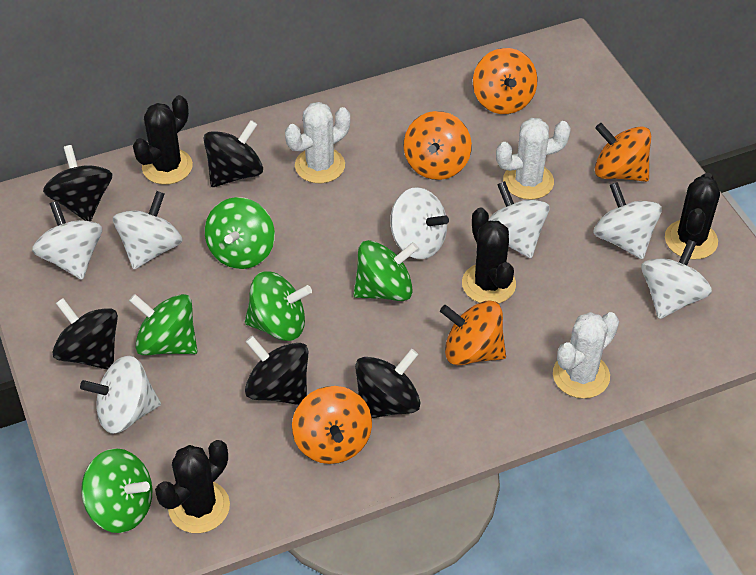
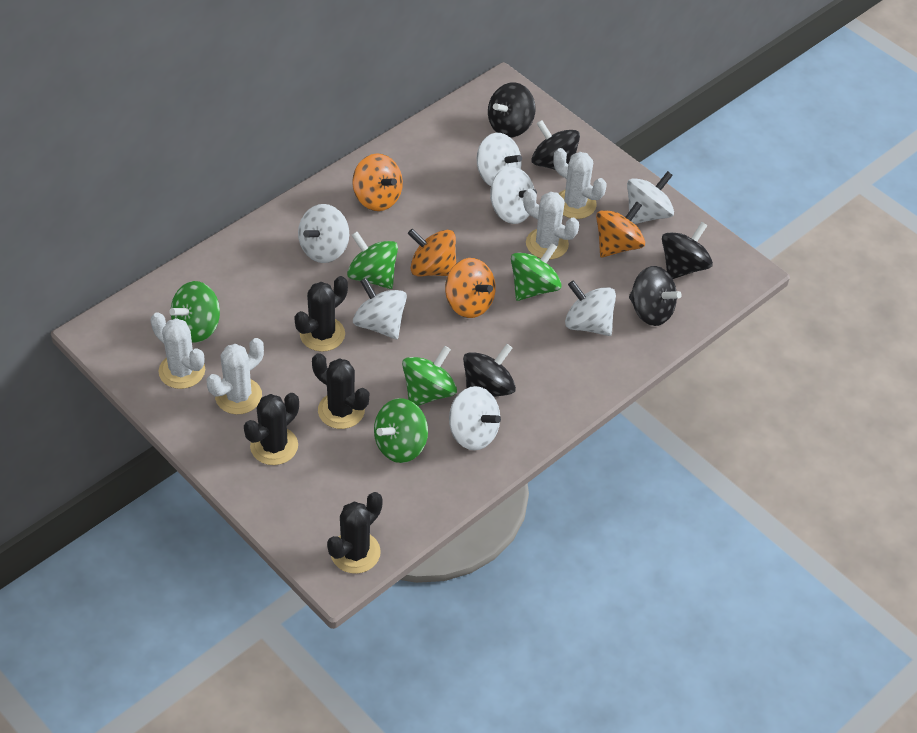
orange spinning top: [292,386,372,464] [404,111,472,180] [440,300,506,365] [473,48,538,114] [595,123,651,182] = 5 -> [352,154,403,211] [408,229,456,276] [445,258,496,318] [596,201,645,257] = 4
white cactus: [285,102,350,183] [496,118,571,200] [553,312,619,399] = 3 -> [151,312,205,389] [207,338,264,415] [523,189,579,260] [554,148,606,219] = 4

